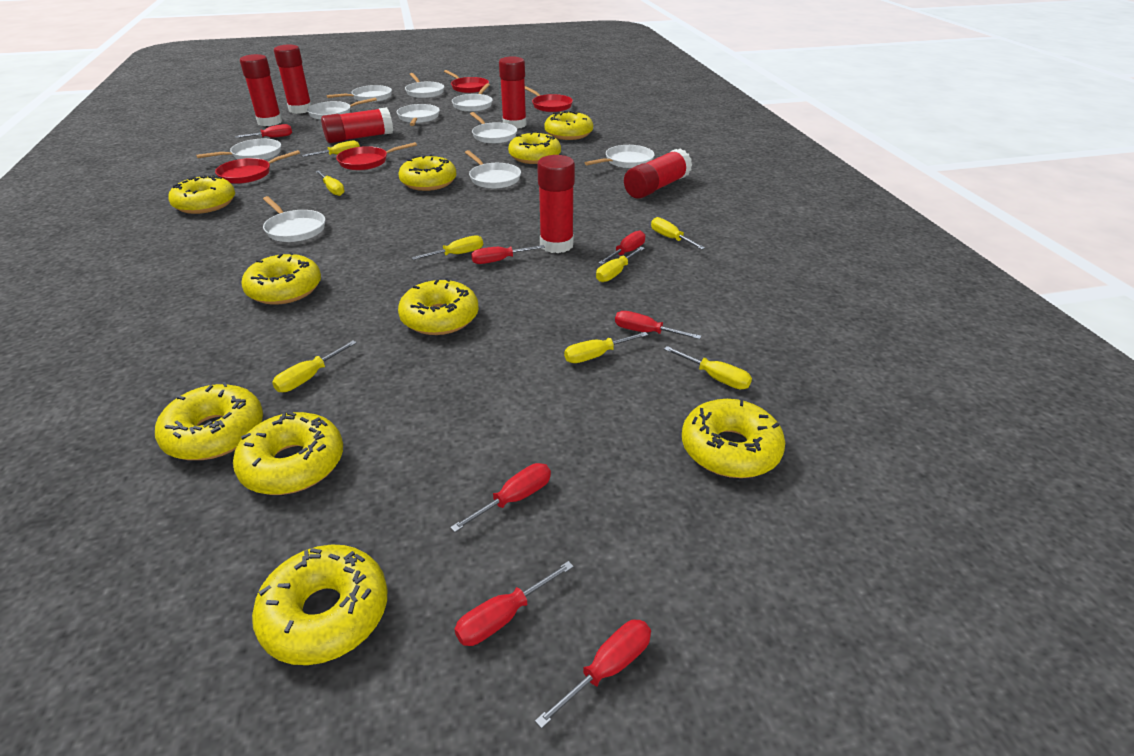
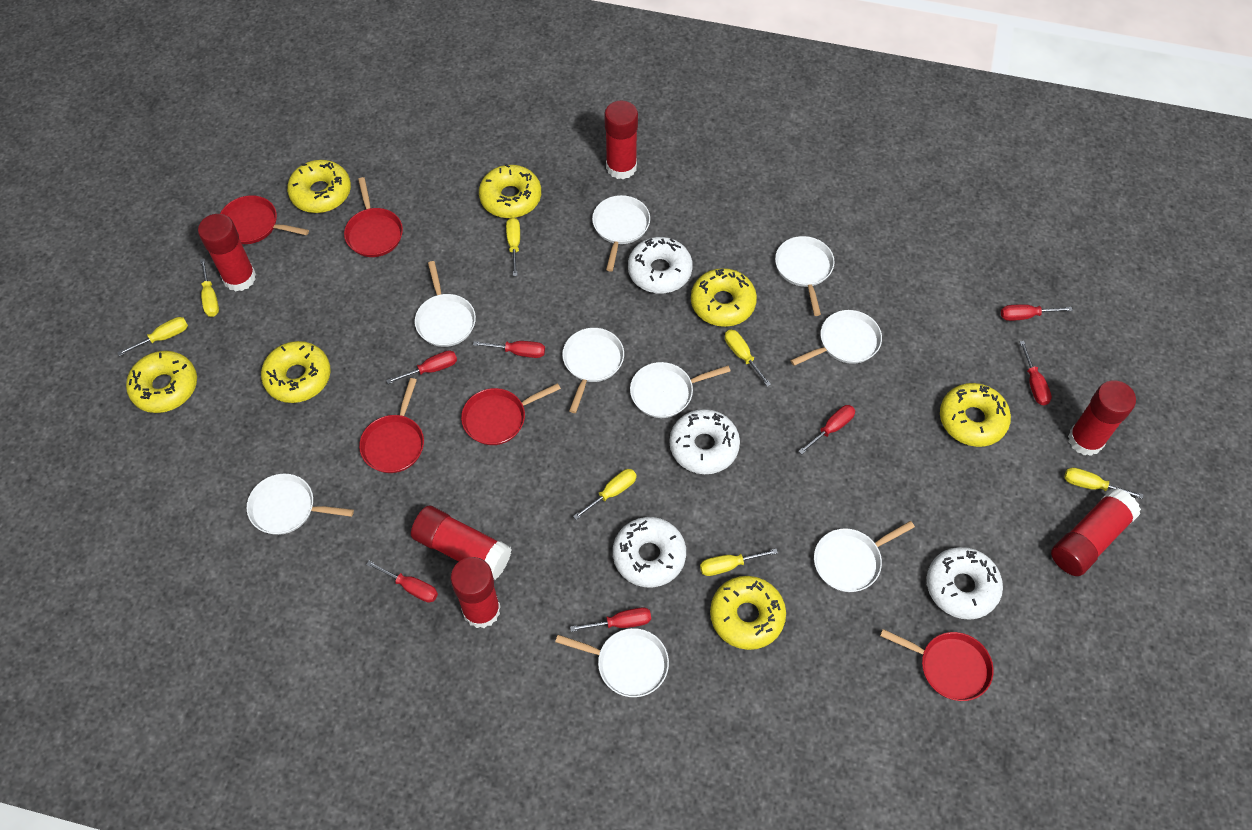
red pan: [215,150,300,184] [336,142,417,170] [444,70,489,93] [525,86,573,112] = 4 -> [220,195,309,244] [344,177,403,257] [359,378,424,473] [461,383,561,445] [880,629,994,701] = 5
white donut: none = 0 -> [613,517,686,587] [628,237,693,293] [669,409,740,474] [927,547,1003,620] = 4
white pan: [196,139,281,160] [263,196,325,242] [307,98,377,120] [327,85,392,102] [397,104,440,126] [405,73,444,98] [452,83,493,112] [465,150,521,189] [470,112,517,144] [585,145,655,168] = 10 -> [247,474,354,535] [415,261,476,347] [555,628,669,697] [562,328,624,413] [592,195,650,272] [630,362,730,418] [775,236,835,316] [791,310,882,366] [814,521,915,592] = 9
yellow donut: [155,382,263,460] [168,175,235,214] [233,412,343,495] [241,252,321,305] [252,544,388,665] [398,155,456,191] [398,278,479,335] [508,131,561,164] [544,111,593,140] [682,399,785,478] = 10 -> [126,351,197,413] [261,341,330,403] [287,160,351,213] [479,164,541,218] [691,268,757,327] [710,576,786,650] [940,383,1011,447] = 7
yellow screwdriver: [272,341,357,392] [302,141,360,157] [315,171,345,196] [411,235,483,260] [564,332,648,363] [596,247,645,282] [651,217,705,250] [664,346,752,389] = 8 -> [117,317,188,356] [200,258,219,317] [506,218,520,276] [573,469,637,520] [700,549,778,576] [725,330,771,386] [1064,468,1144,499] = 7

